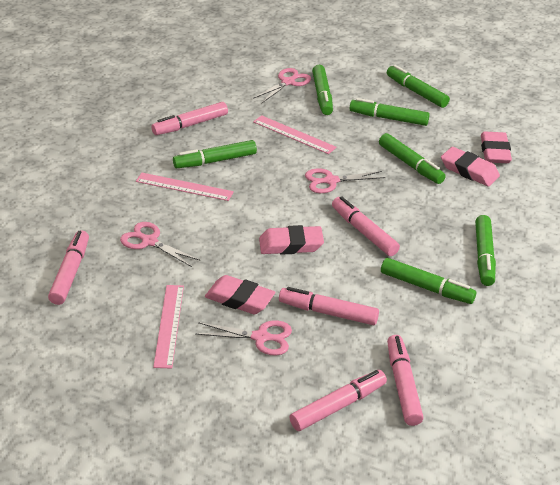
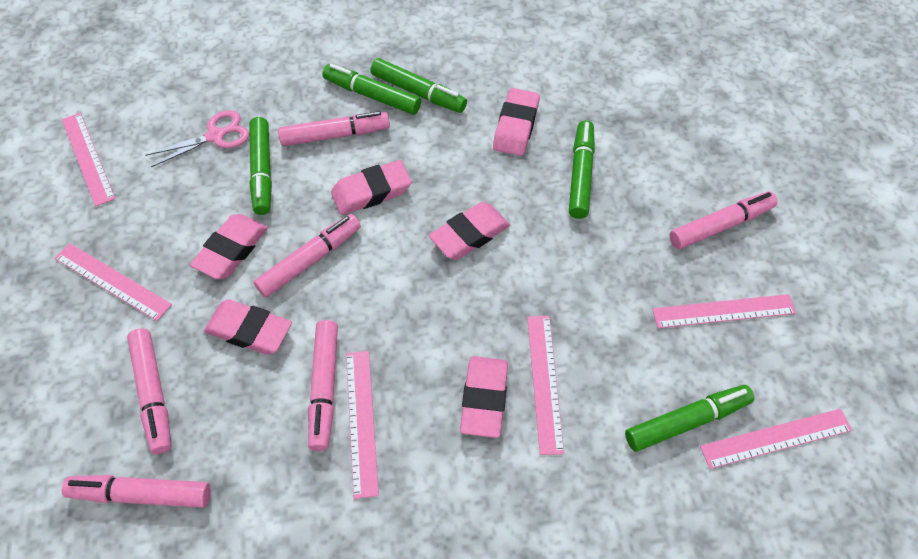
green marker: [173,140,257,168] [312,65,333,115] [350,98,430,126] [379,133,446,184] [381,258,476,304] [387,65,450,108] [475,215,496,286] = 7 -> [249,117,272,215] [322,64,421,115] [370,58,467,113] [569,120,595,219] [625,385,755,452] = 5
pink eraser: [205,275,275,314] [259,225,324,255] [441,147,500,186] [481,132,512,163] = 4 -> [190,214,268,279] [204,299,292,355] [331,160,412,215] [429,202,510,260] [460,356,508,438] [493,88,540,156] = 6
pink ruler: [136,173,234,201] [153,285,184,369] [253,115,337,154] = 3 -> [55,243,172,321] [62,113,115,207] [346,351,379,499] [527,316,564,455] [652,294,796,328] [700,409,852,469] = 6
pink scissors: [120,222,200,267] [196,321,292,355] [253,68,311,103] [305,168,386,193] = 4 -> [146,110,249,167] = 1

